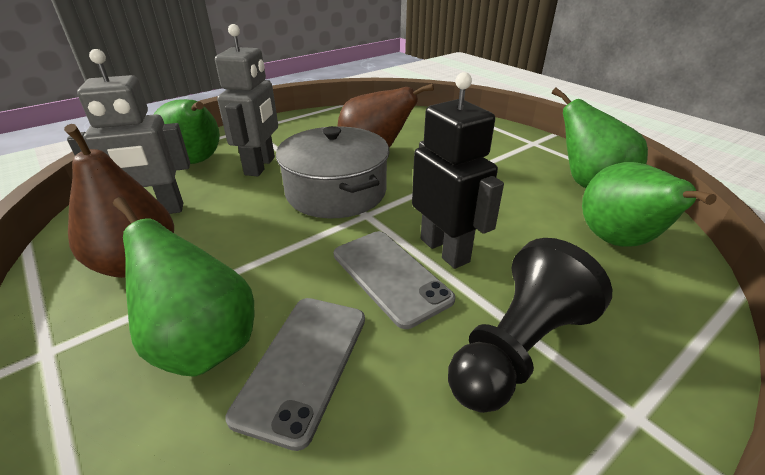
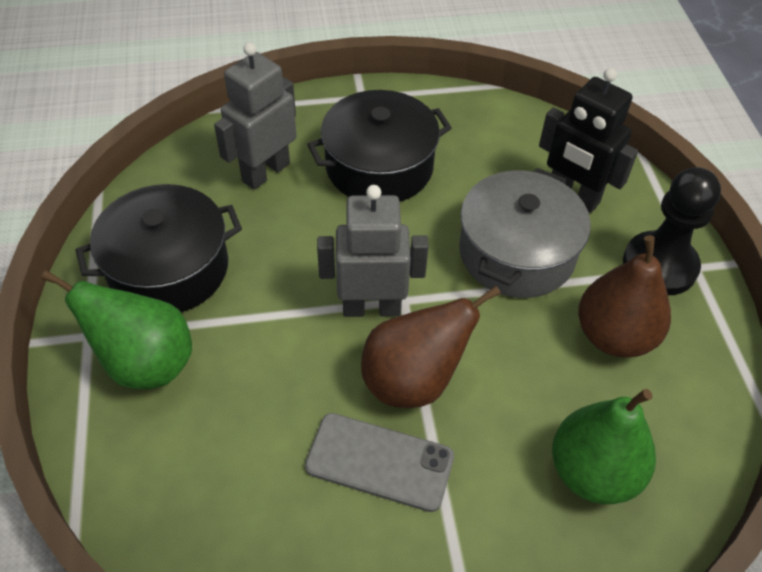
black pot: none = 0 -> [76,184,242,312] [307,90,452,202] = 2
green pear: [113,197,254,377] [153,99,220,164] [552,87,648,188] [582,162,717,247] = 4 -> [41,270,192,389] [552,389,656,504] = 2
grey phone: [226,298,365,451] [334,231,455,329] = 2 -> [305,413,454,512] = 1

